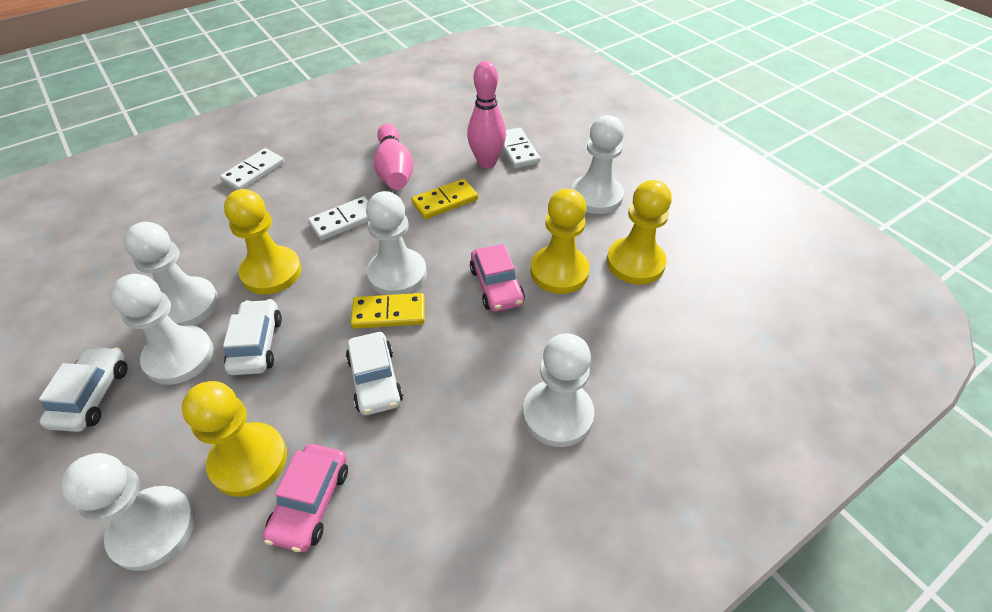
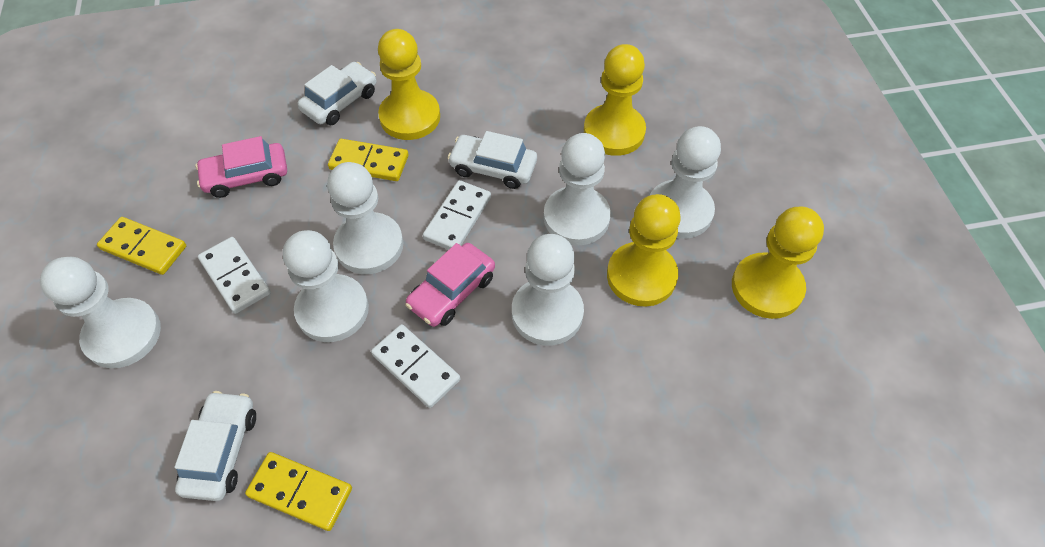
pink bowling pin: [374,124,414,190] [467,61,506,168] = 2 -> none = 0
yellow domino: [351,293,425,329] [411,179,478,219] = 2 -> [97,217,186,275] [245,452,352,531] [328,139,409,181] = 3

